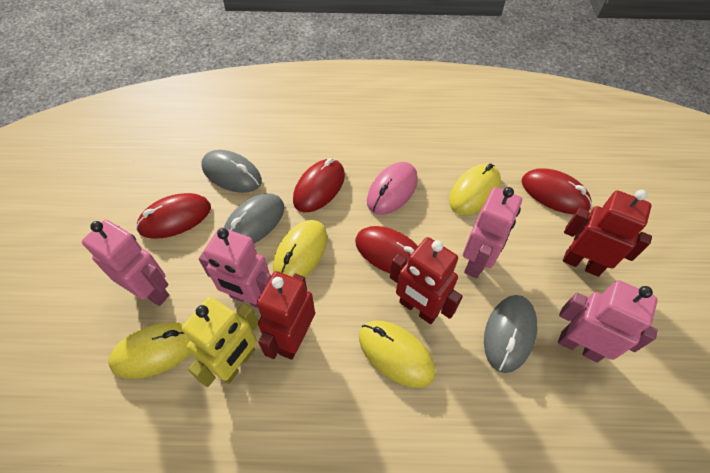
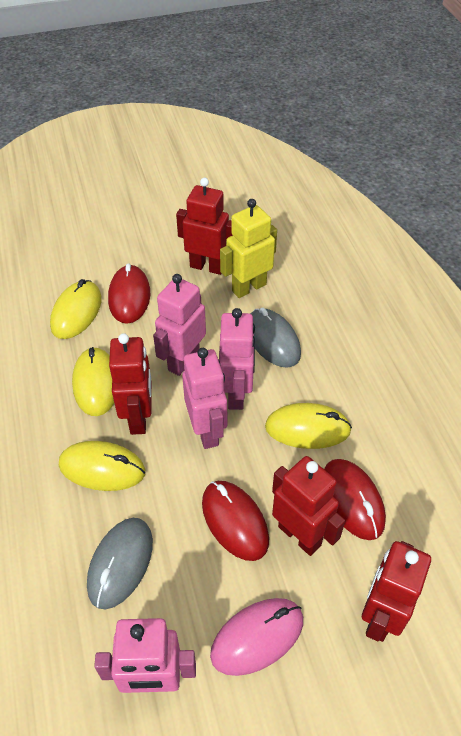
grey mouse: [201,150,262,193] [224,193,284,243] [484,295,537,373] = 3 -> [87,518,153,609] [250,308,301,367] = 2
red mouse: [136,193,211,239] [293,158,345,212] [355,226,418,273] [522,169,592,214] = 4 -> [108,263,150,324] [202,481,269,561] [324,459,386,540] = 3
red robot: [257,271,315,360] [390,237,463,324] [563,190,652,277] = 3 -> [109,333,152,435] [176,178,232,275] [272,456,345,556] [362,541,431,642] = 4

